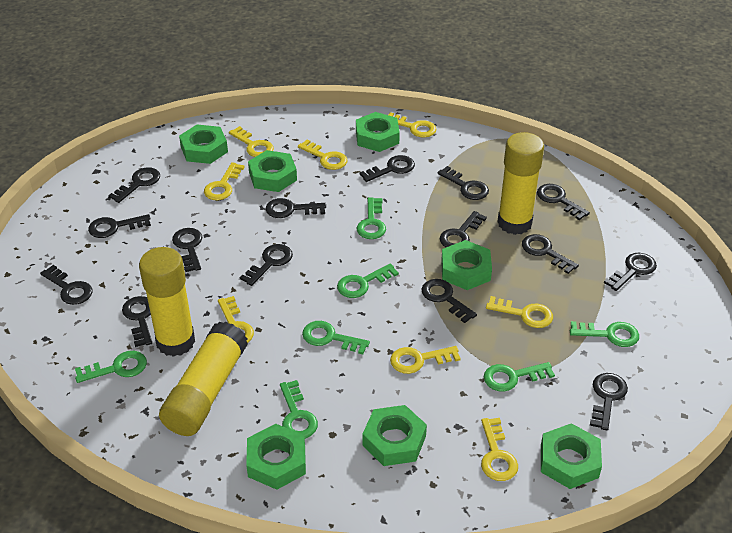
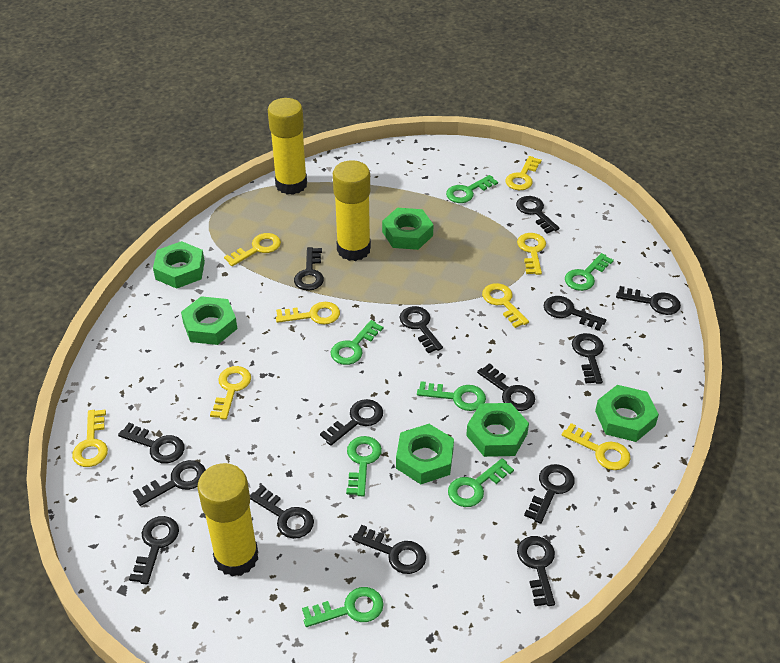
green nut: [179,125,228,164] [246,424,306,490] [248,150,297,192] [356,112,400,152] [362,405,427,466] [441,240,492,290] [541,423,602,489] = 7 -> [153,241,205,289] [181,296,237,345] [382,208,434,250] [396,424,454,484] [466,403,529,457] [595,385,659,442] = 6

